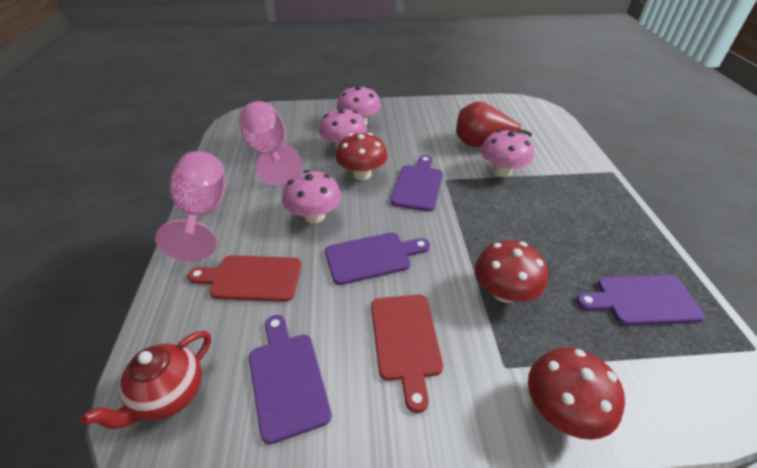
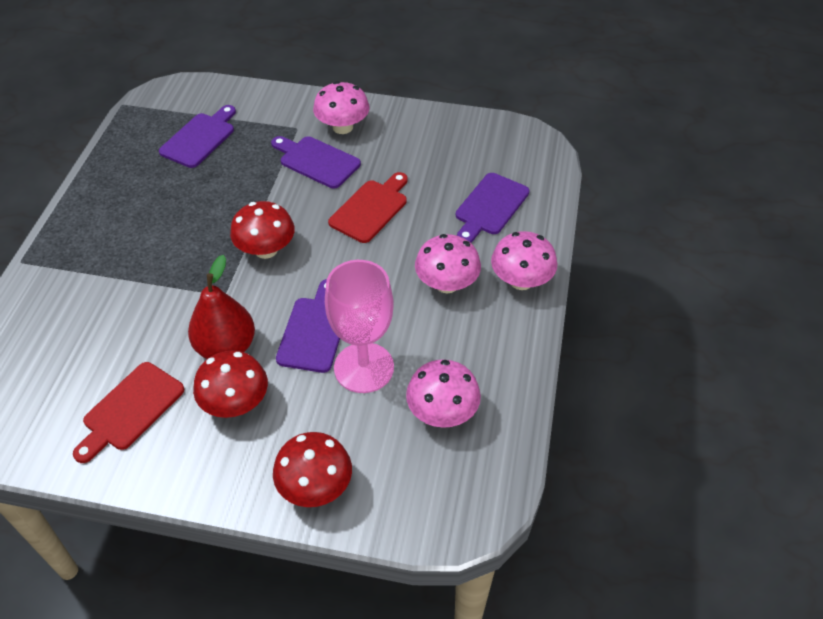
pink goblet: [155,151,226,261] [240,101,302,186] = 2 -> [325,260,394,393] = 1
red teapot: [81,331,211,429] = 1 -> none = 0

